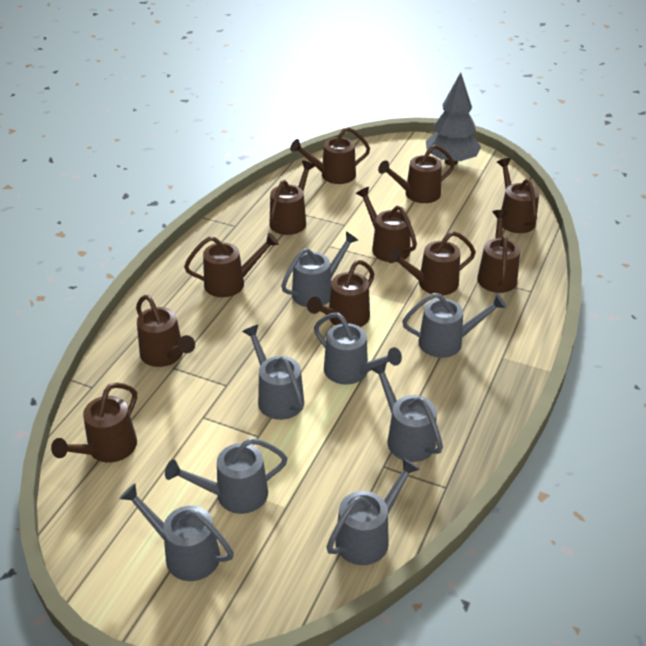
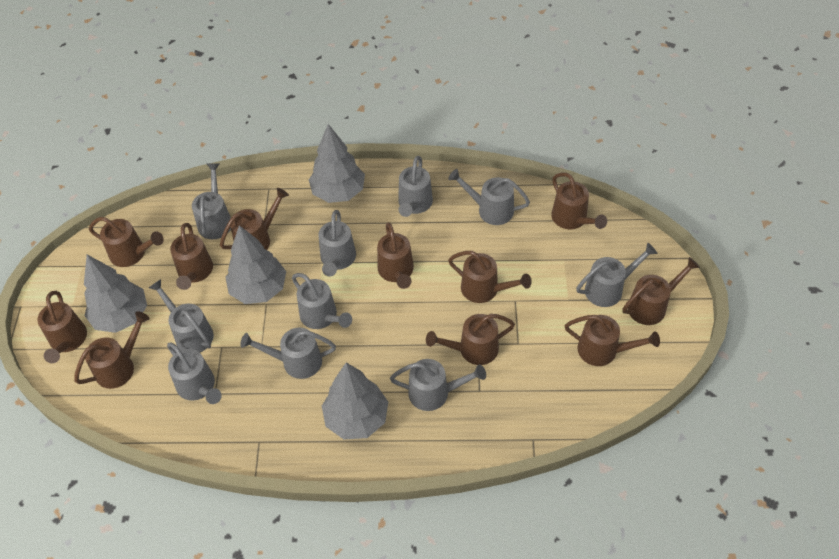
grey tree: [426,72,481,165] = 1 -> [84,255,147,333] [225,225,286,304] [309,124,365,203] [322,363,388,439] = 4
grey watering can: [120,483,234,581] [165,438,288,514] [242,325,304,420] [281,231,358,307] [314,313,402,385] [326,458,420,565] [370,362,443,462] [402,293,506,358] = 8 -> [149,279,214,353] [167,343,222,404] [192,164,231,239] [240,328,336,379] [292,273,352,329] [318,210,356,277] [390,359,486,411] [398,156,433,217] [448,169,530,225] [576,243,658,307] = 10

